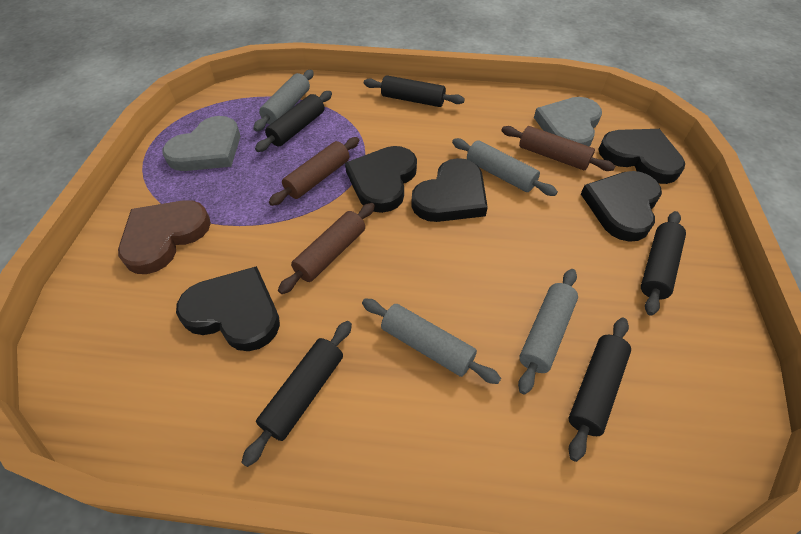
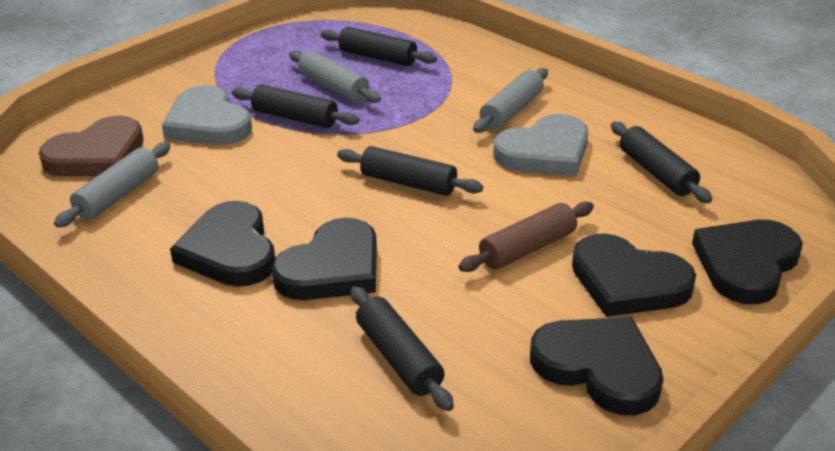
brown rolling pin: [269,137,359,206] [278,203,375,294] [501,126,615,171] = 3 -> [459,202,594,272] = 1
grey rolling pin: [253,70,314,131] [362,299,501,384] [452,138,558,196] [518,269,578,395] = 4 -> [54,142,171,228] [289,50,381,103] [473,68,548,133] = 3

